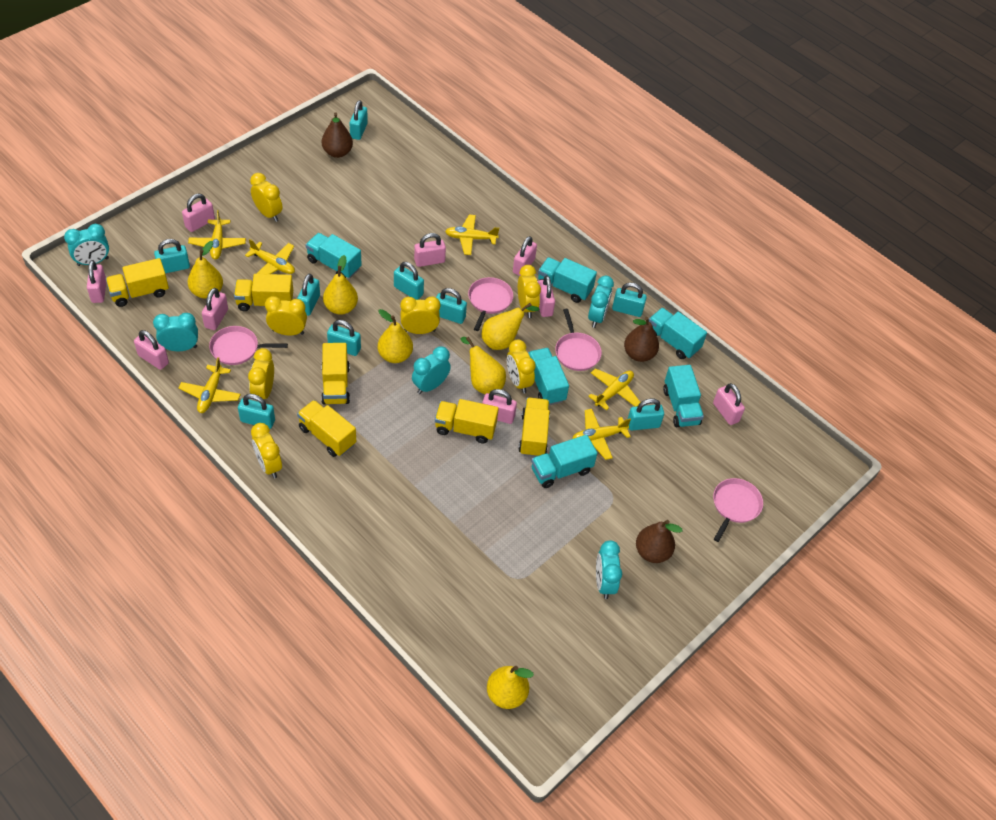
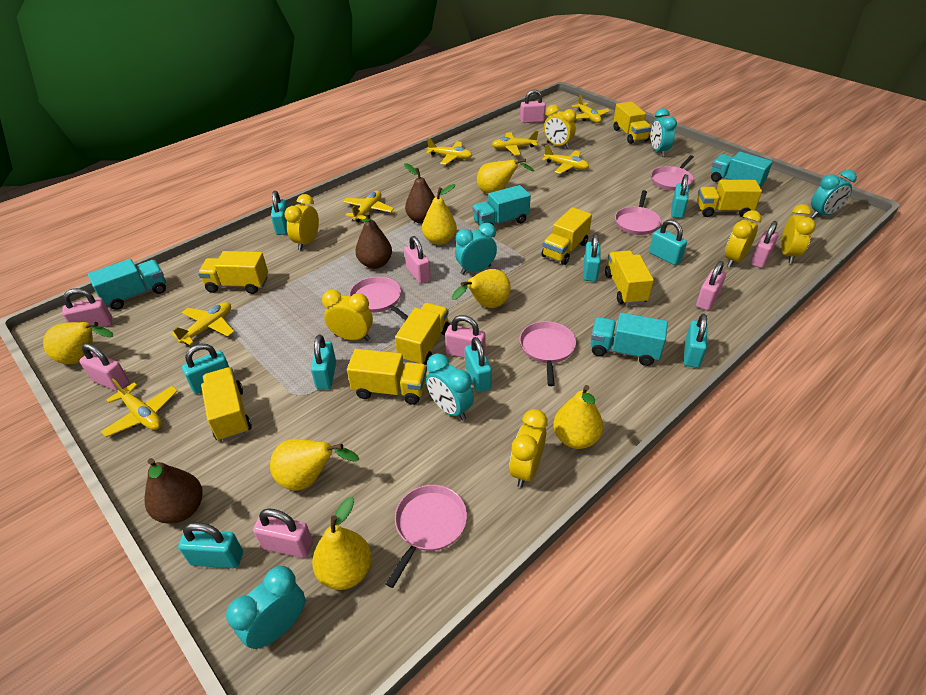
pink padlock: [87,260,106,303] [134,330,169,370] [182,194,215,232] [202,288,228,330] [414,233,446,267] [482,389,517,424] [513,236,537,276] [538,276,555,317] [713,383,745,425] = 9 -> [62,288,112,327] [79,343,129,391] [253,509,313,558] [404,236,431,284] [445,315,486,358] [520,90,546,123] [696,261,726,311] [750,221,779,268] = 8
pink pan: [209,326,288,365] [468,277,513,331] [555,309,602,371] [713,478,763,542] = 4 -> [349,277,409,321] [386,485,467,588] [519,321,576,386] [615,190,661,235] [651,155,694,190] = 5
turquoise truck: [306,233,362,278] [528,348,569,405] [531,435,597,488] [538,257,597,303] [649,308,707,359] [663,365,704,427] = 6 -> [88,259,166,310] [472,185,531,225] [590,313,668,366] [711,152,773,188] = 4
yellow clock: [248,348,274,399] [250,173,283,222] [251,423,282,478] [265,296,307,335] [400,297,440,334] [507,339,536,394] [518,265,541,318] = 7 -> [284,194,319,251] [322,289,373,341] [509,409,547,488] [544,105,576,149] [725,210,762,267] [781,204,816,264] = 6
yellow pear: [188,241,223,299] [323,255,358,315] [378,309,413,363] [461,337,506,394] [482,303,539,350] [487,666,534,709] = 6 -> [43,322,113,364] [270,439,359,490] [312,497,372,590] [422,184,457,245] [452,269,511,308] [477,159,534,194] [553,385,603,449] = 7
yellow plane: [179,357,241,413] [188,210,246,260] [245,239,295,274] [445,215,499,255] [572,409,631,460] [588,368,641,410] = 6 -> [101,378,178,437] [171,302,234,345] [343,191,394,222] [426,138,472,165] [492,131,538,155] [542,145,589,174] [572,95,610,123] = 7
yellow truck: [106,258,169,307] [234,274,293,311] [297,400,356,457] [321,343,350,405] [435,399,499,443] [518,398,550,457] = 6 -> [198,251,268,294] [201,367,252,441] [347,349,427,405] [395,303,450,365] [542,207,592,265] [605,250,654,305] [614,101,652,144] [697,180,762,217] = 8

